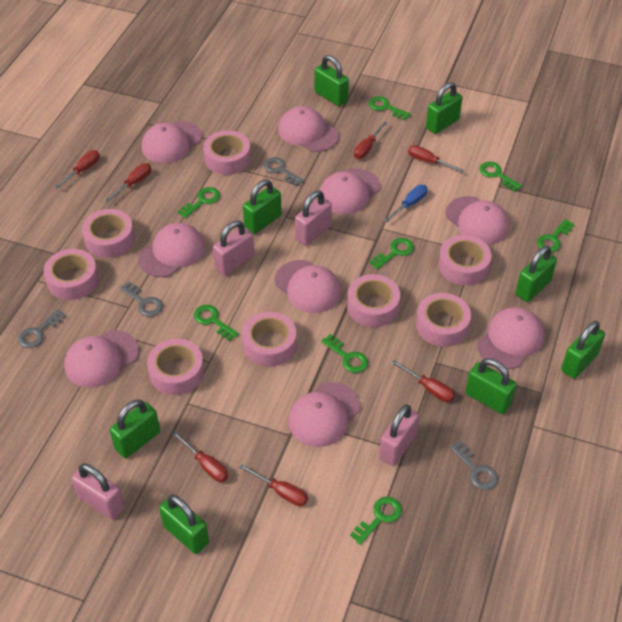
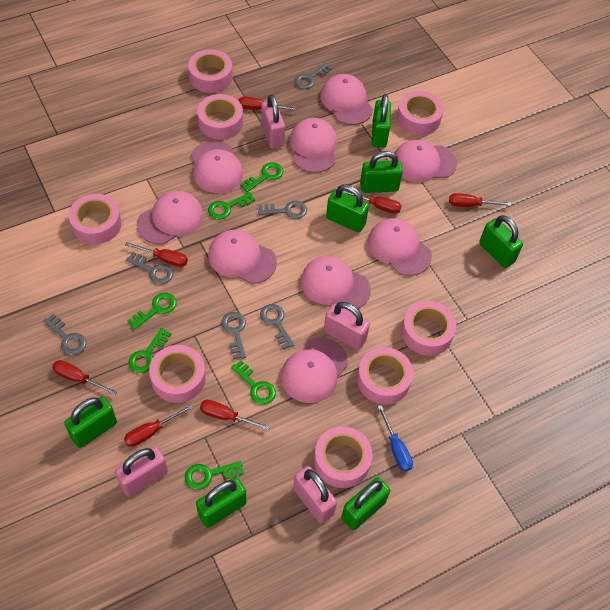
green key: [178,187,220,218] [194,305,239,341] [321,334,368,373] [350,497,402,545] [369,96,411,120] [370,238,414,270] [480,162,522,192] [537,219,575,252] = 8 -> [127,293,177,330] [129,328,172,373] [185,461,244,490] [208,192,255,220] [231,360,276,405] [240,162,283,192] = 6
green padlock: [110,399,160,458] [159,495,209,554] [243,180,282,234] [315,55,349,107] [426,82,462,134] [465,358,516,414] [516,246,557,302] [561,321,605,379] = 8 -> [64,396,117,448] [196,477,246,528] [326,184,369,232] [341,477,390,530] [360,151,403,193] [372,94,391,148] [479,215,523,268] = 7
grey key: [18,309,66,348] [120,282,163,317] [264,157,304,186] [450,441,498,490] = 4 -> [43,314,87,355] [126,252,173,284] [221,312,246,359] [258,200,307,219] [260,304,294,350] [295,62,332,89] = 6

